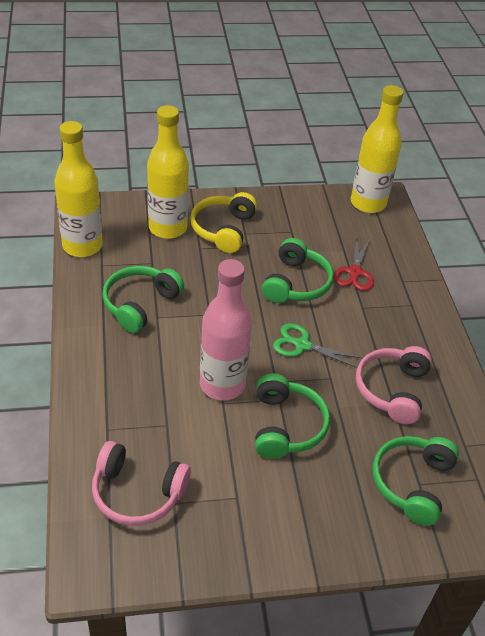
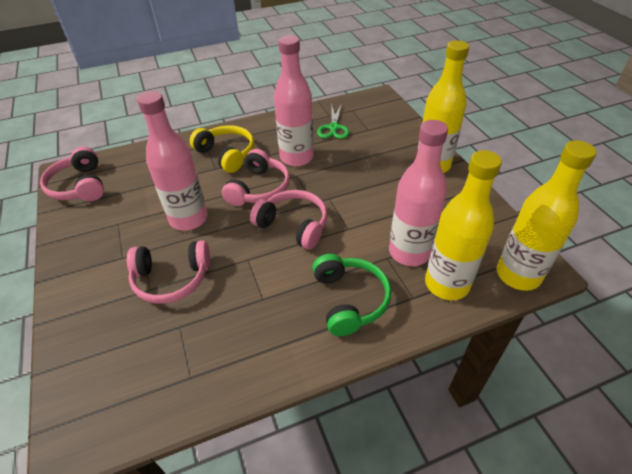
green headphones: [102,266,184,333] [255,374,330,459] [262,238,334,303] [372,436,459,526] = 4 -> [312,254,391,336] = 1
pink bottle: [200,259,252,401] = 1 -> [137,91,208,231] [274,35,314,166] [389,120,448,266] = 3
pink headphones: [92,441,191,526] [356,346,432,424] = 2 -> [40,147,104,201] [127,240,210,304] [222,149,290,206] [250,190,328,250] = 4
red scissors: [333,237,374,291] = 1 -> none = 0

